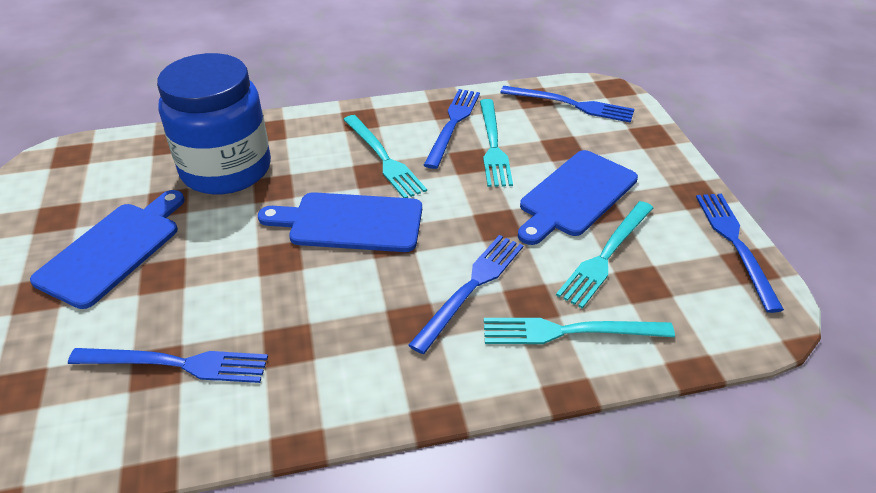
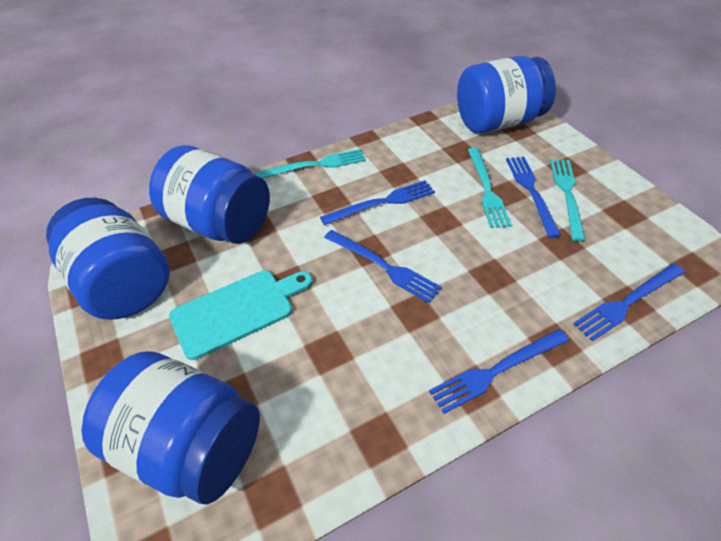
blue cutting board: [30,190,185,309] [258,192,422,252] [518,150,638,245] = 3 -> none = 0
blue jar: [157,53,271,195] = 1 -> [46,198,170,320] [82,351,260,504] [149,145,270,244] [457,56,556,134] = 4
turquoise cutting board: none = 0 -> [169,270,312,360] = 1
turquoise fork: [343,115,427,198] [480,99,513,187] [484,318,675,344] [556,201,653,309] = 4 -> [254,149,366,178] [468,148,511,228] [550,159,586,242] = 3

